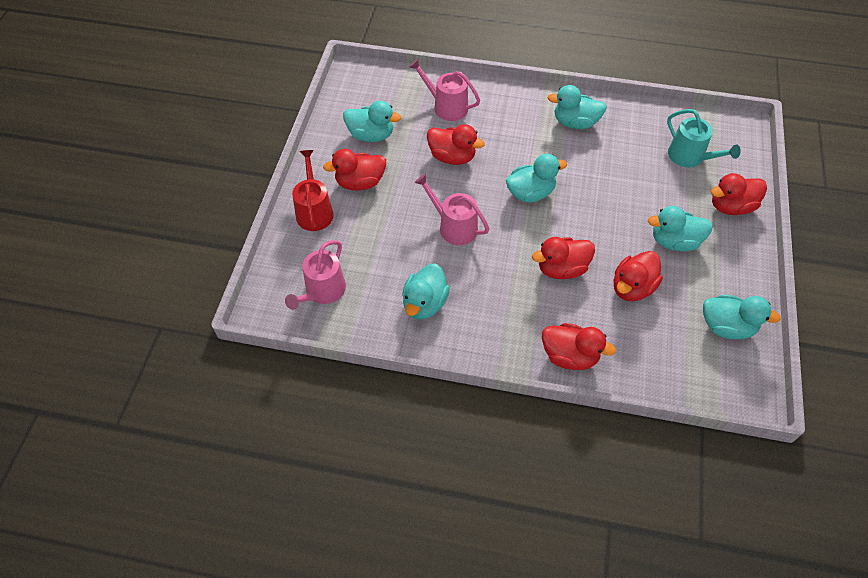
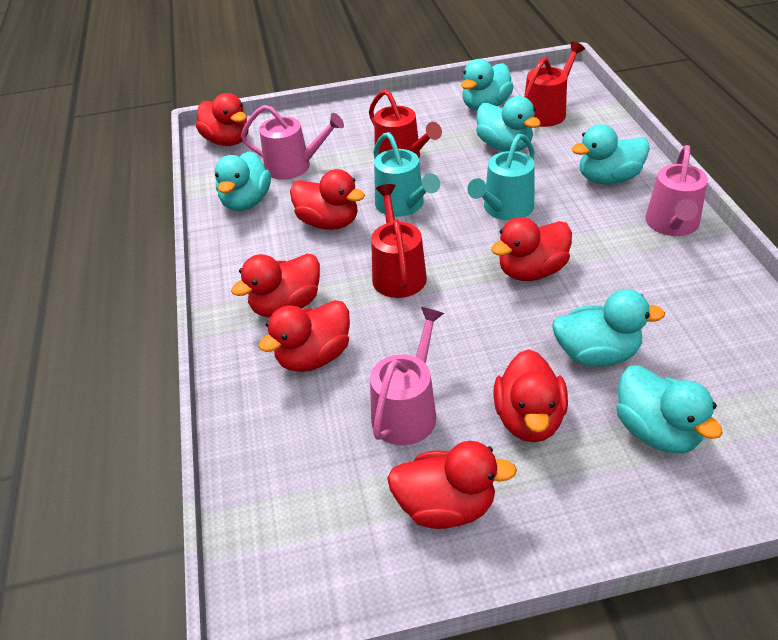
red duck: [323,149,386,191] [427,124,485,165] [532,237,595,279] [542,323,616,370] [614,251,663,301] [711,173,767,215] = 6 -> [196,93,248,146] [231,254,320,318] [258,300,350,372] [290,169,365,230] [387,441,517,529] [491,217,572,281] [493,349,568,442] = 7
red watering can: [292,150,334,231] = 1 -> [369,89,442,158] [371,184,427,298] [524,42,585,127] = 3
turquoise watering can: [667,109,741,167] = 1 -> [373,132,440,217] [467,134,535,220] = 2

